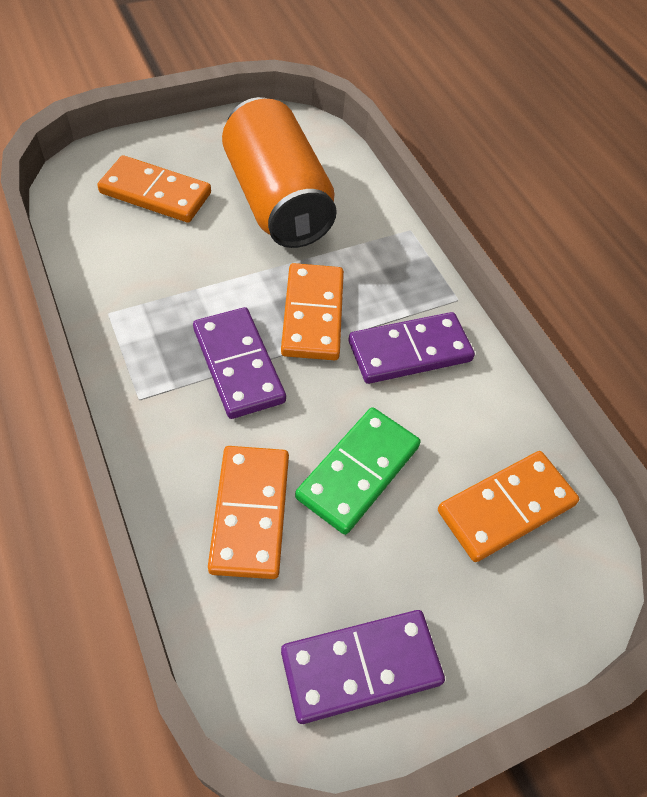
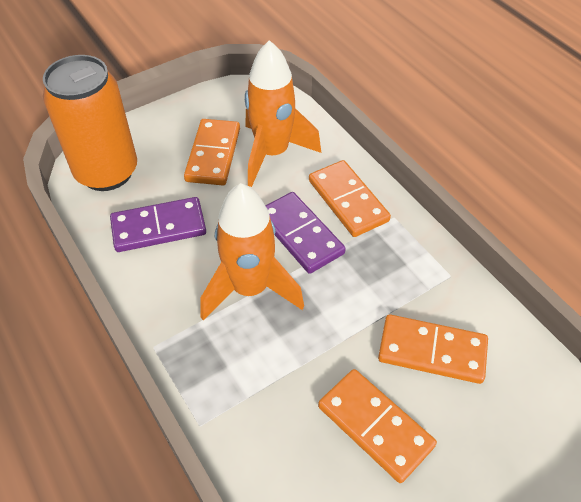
green domino: [295,407,421,535] = 1 -> none = 0
orange rocket: none = 0 -> [200,183,304,321] [245,40,321,187] = 2
purple domino: [193,307,286,419] [281,610,445,724] [349,312,475,384] = 3 -> [110,197,206,252] [265,192,346,274] = 2

